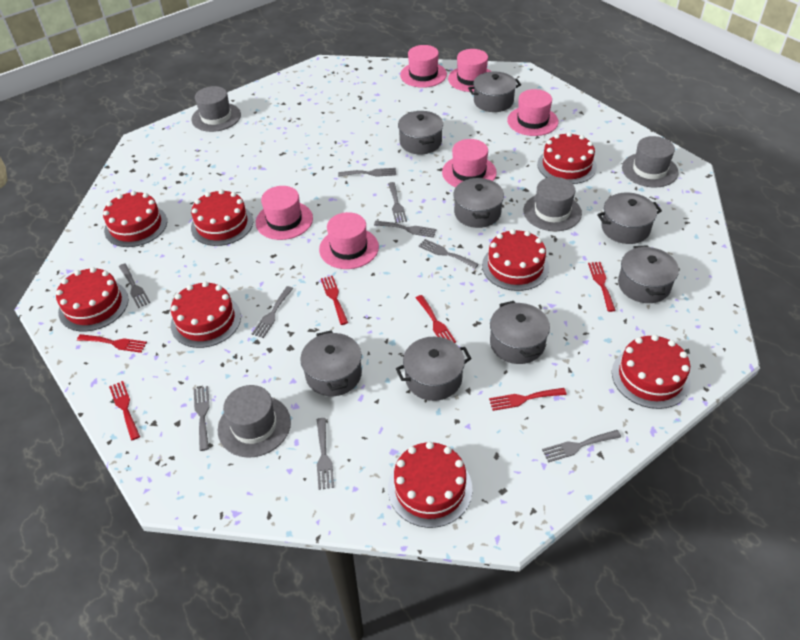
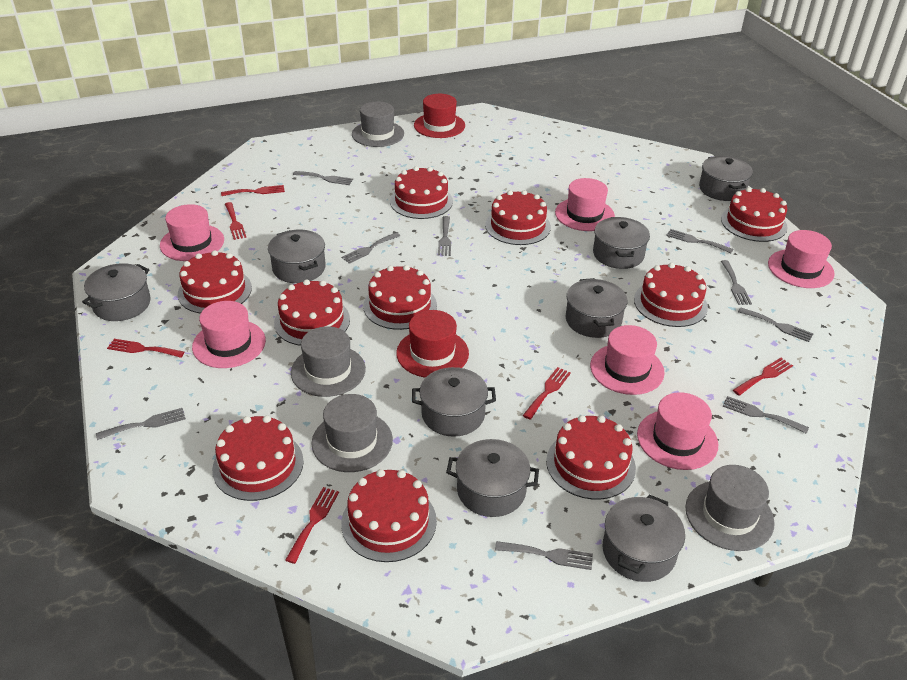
red cake: [56,267,129,332] [103,191,167,247] [171,281,241,348] [191,189,253,246] [388,442,473,528] [482,229,549,291] [537,132,597,184] [612,335,691,409] = 8 -> [178,250,252,314] [212,415,304,501] [274,279,350,346] [341,469,437,562] [363,265,437,330] [390,166,453,219] [485,190,551,245] [546,415,636,500] [634,263,708,327] [721,187,788,242] = 10
red hat: none = 0 -> [396,310,469,378] [414,94,465,138] = 2

